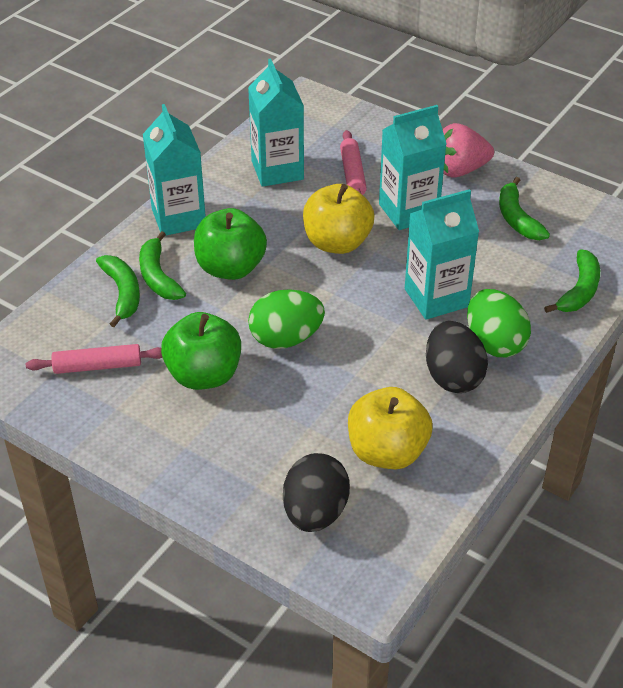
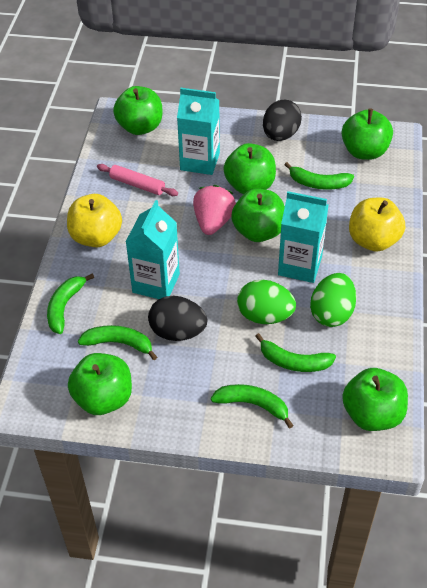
green apple: [161,312,241,390] [194,208,267,280] = 2 -> [68,353,132,415] [113,86,162,135] [223,143,276,194] [231,189,285,242] [342,108,393,160] [342,368,408,431] = 6
green banana: [96,255,140,327] [139,231,186,300] [499,177,550,240] [544,249,600,313] = 4 -> [47,274,94,334] [78,325,157,360] [211,384,294,428] [255,333,336,372] [285,162,354,190] = 5
pink rolling pin: [26,344,162,374] [340,130,367,195] = 2 -> [97,164,178,196] = 1
turquoise carton: [143,104,206,236] [248,58,304,187] [379,105,447,230] [405,189,479,320] = 4 -> [126,200,180,299] [177,88,220,175] [278,191,328,283] = 3

